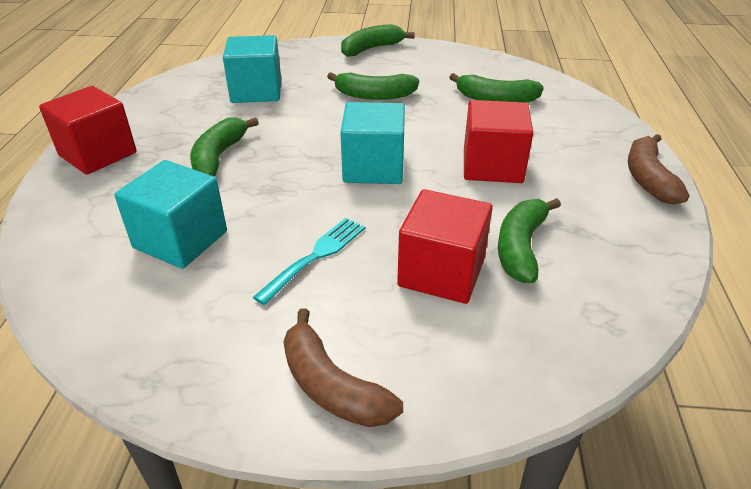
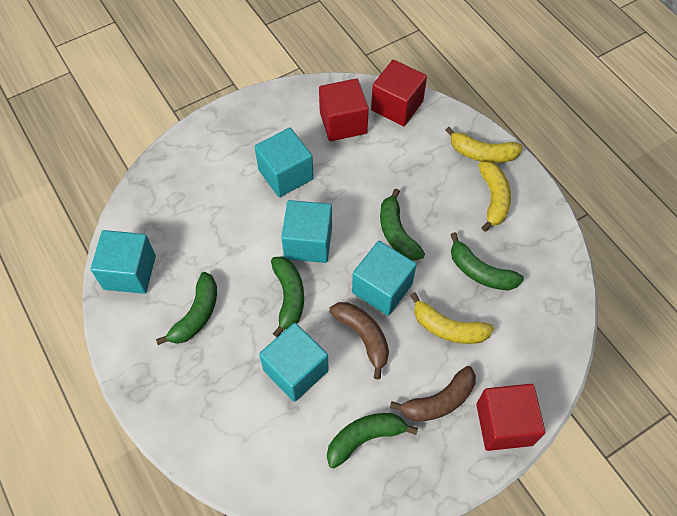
turquoise cube: [114,160,227,269] [223,35,281,103] [340,102,405,184] = 3 -> [91,230,156,294] [255,128,314,197] [259,323,329,402] [281,200,332,263] [352,241,417,316] = 5
turquoise fork: [253,218,365,305] = 1 -> none = 0
yellow banana: none = 0 -> [410,292,494,344] [446,127,523,163] [478,161,511,232] = 3

